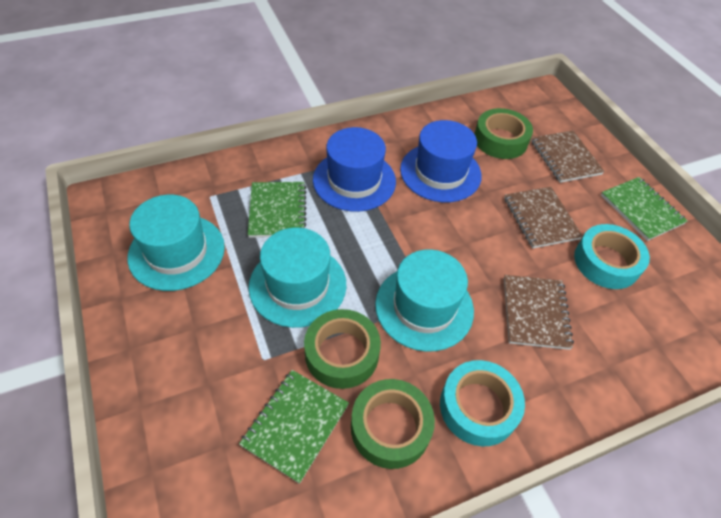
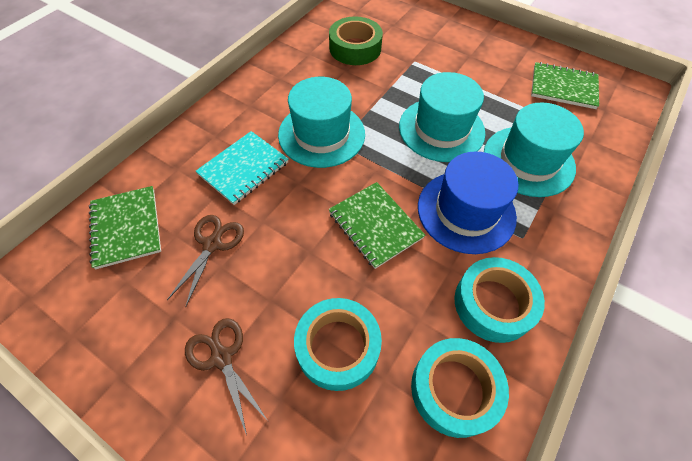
blue hat: [313,127,396,212] [400,120,482,202] = 2 -> [418,152,519,254] = 1
brown notebook: [504,187,583,248] [504,275,574,350] [531,130,605,183] = 3 -> none = 0
brown scissors: none = 0 -> [167,215,244,307] [185,318,268,435] = 2
green tape: [304,309,381,389] [351,379,435,469] [474,108,533,159] = 3 -> [329,16,383,65] = 1
turquoise notebook: none = 0 -> [196,131,288,205] = 1
turquoise tape: [440,360,525,447] [574,224,650,289] = 2 -> [294,298,382,391] [411,338,509,438] [454,257,545,343] = 3

